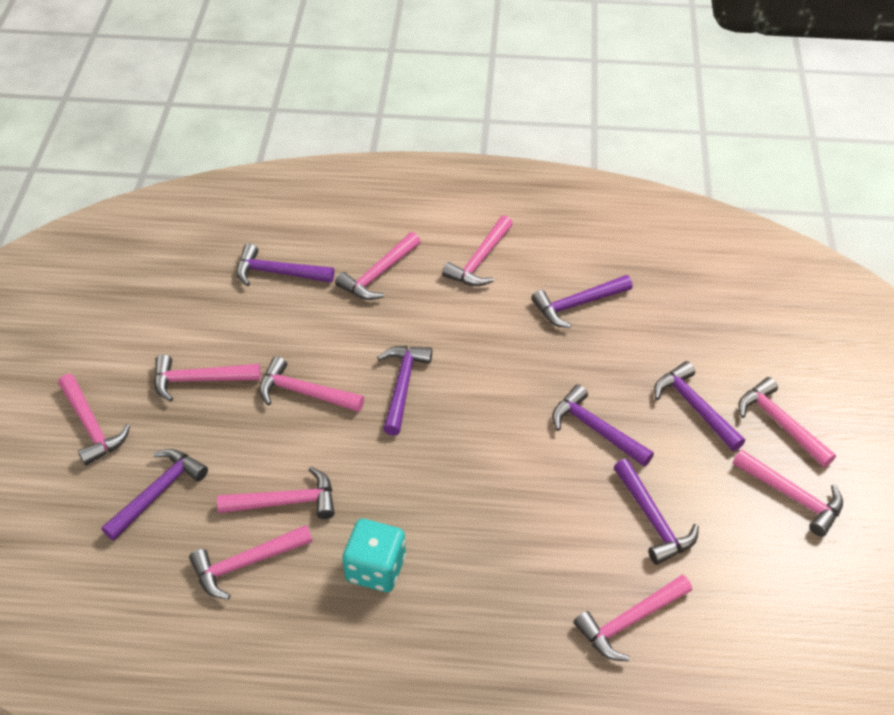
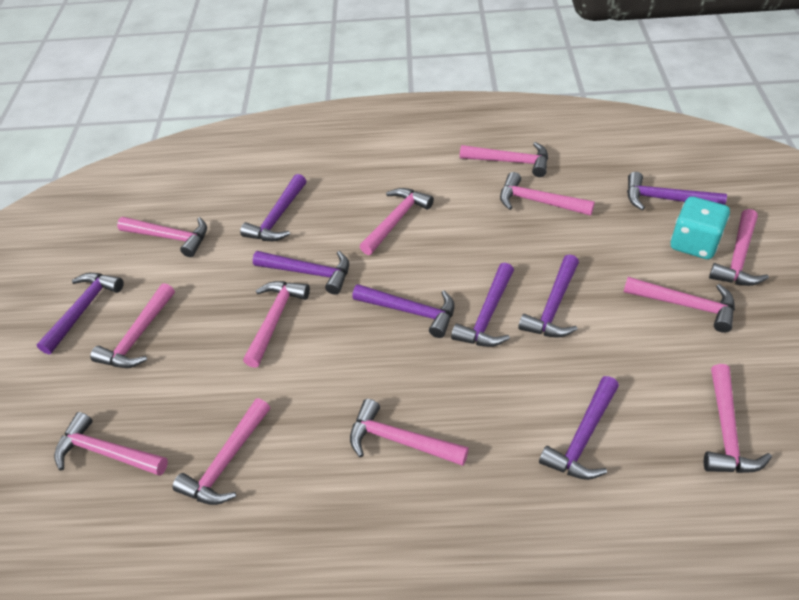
pink hammer: [58,374,130,466] [154,354,261,402] [189,525,312,599] [217,467,335,519] [259,356,364,412] [335,232,421,300] [442,215,513,286] [574,575,692,661] [733,450,843,537] [738,377,836,467] = 10 -> [54,412,168,476] [90,283,175,368] [117,217,207,257] [172,398,270,505] [243,281,310,368] [350,399,469,466] [360,188,434,255] [460,142,548,177] [500,172,595,216] [624,277,735,333] [704,364,772,473] [709,209,769,286] = 12
purple hammer: [101,449,208,540] [236,244,334,286] [377,346,432,436] [531,275,633,328] [552,384,654,467] [614,459,699,565] [654,361,745,451] = 7 -> [36,273,124,354] [240,174,306,241] [253,251,349,295] [352,284,455,338] [451,263,514,347] [518,254,579,338] [539,376,619,480] [627,172,727,210] = 8

